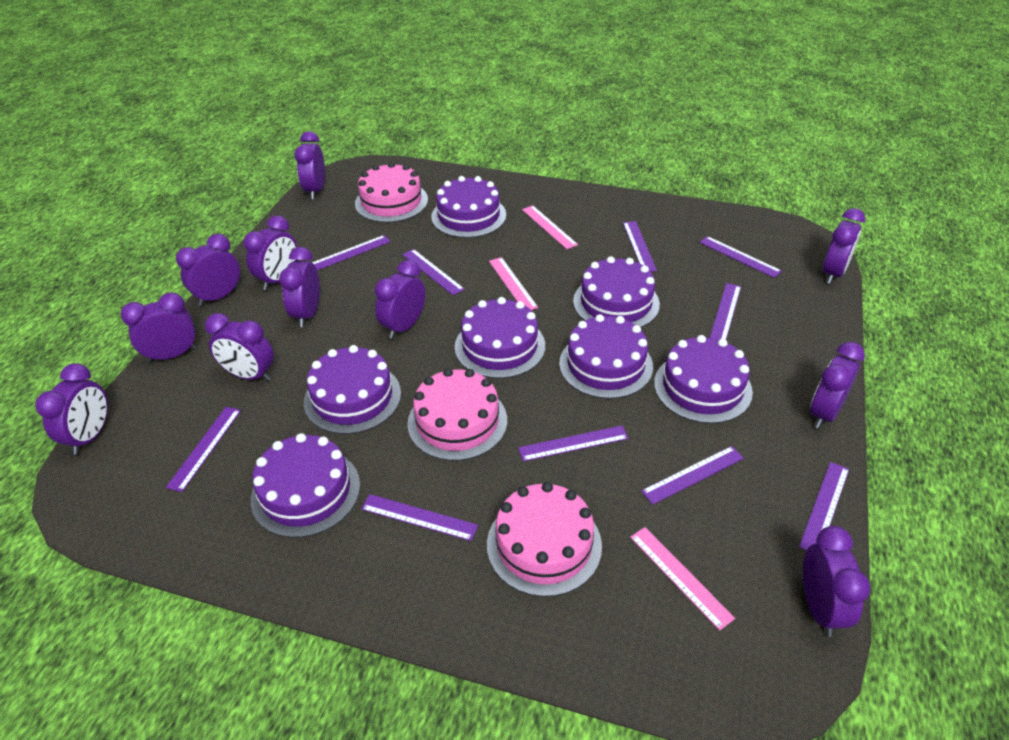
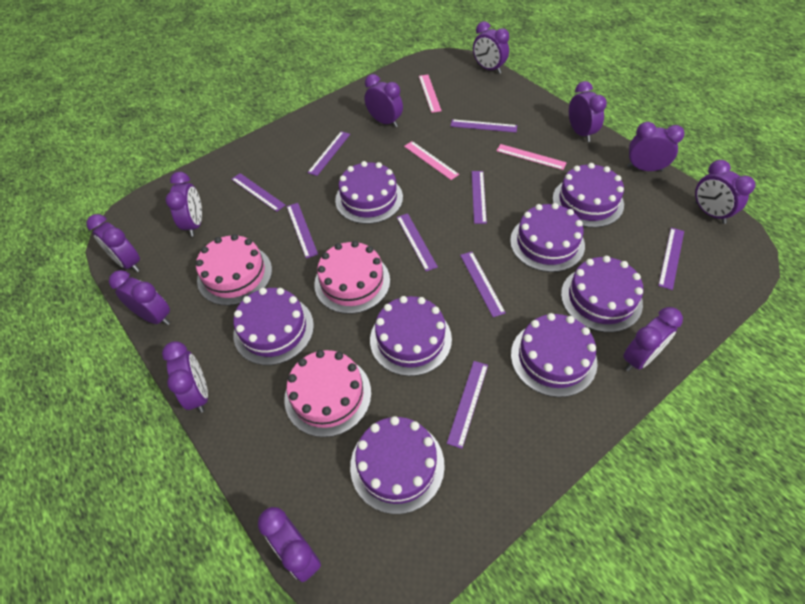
purple cake: [251,433,360,538] [304,345,401,434] [431,176,506,238] [455,297,545,379] [559,314,653,399] [573,256,660,328] [654,335,753,424] = 7 -> [233,288,314,365] [335,161,403,224] [350,416,445,514] [370,296,452,376] [510,203,585,272] [511,313,598,397] [553,163,624,228] [561,256,643,332] = 8
purple ruler: [166,407,241,492] [312,235,391,270] [361,494,478,541] [402,249,465,295] [518,425,629,462] [623,221,657,272] [641,446,744,504] [699,236,782,278] [710,283,741,340] [799,462,849,551] = 10 -> [231,173,285,212] [287,203,318,259] [307,131,350,176] [397,213,438,271] [447,361,488,449] [451,119,517,132] [460,252,506,317] [472,171,487,224] [658,228,684,290] = 9

